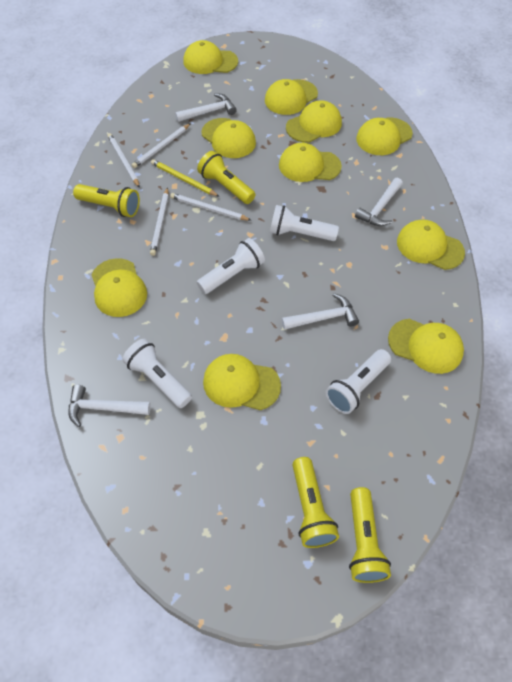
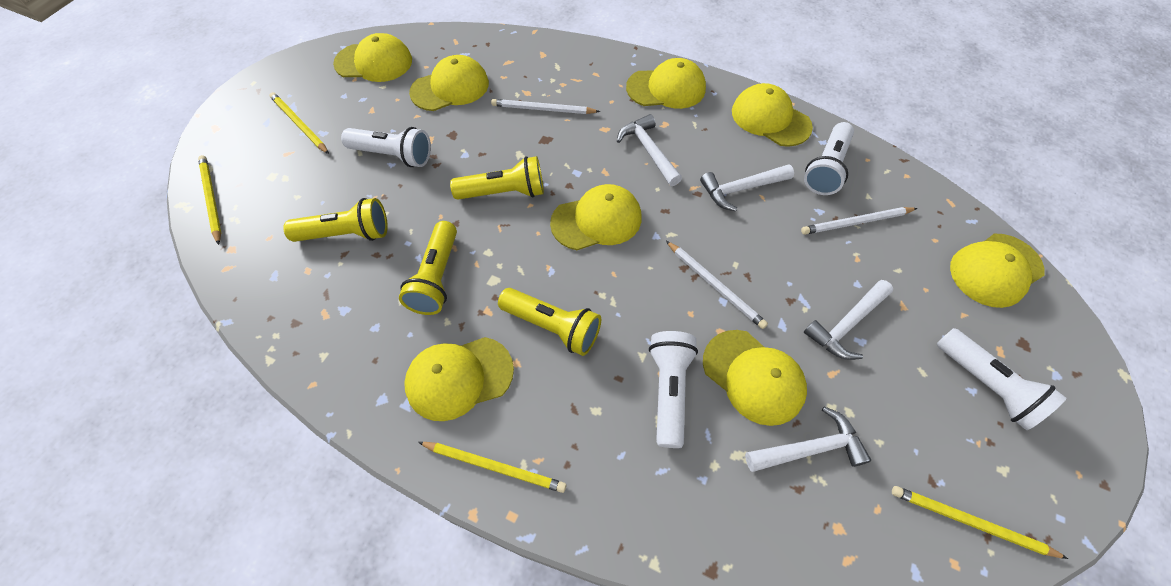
white pencil: [107,133,140,188] [132,123,191,168] [150,187,169,256] [170,193,251,221] = 4 -> [491,99,600,114] [666,241,768,329] [801,207,917,235] = 3
yellow cap: [92,258,147,317] [183,40,238,74] [201,118,256,158] [203,354,281,410] [265,79,318,115] [279,143,342,182] [286,100,342,143] [356,117,413,155] [388,319,464,374] [397,220,465,270] = 10 -> [333,33,412,82] [404,337,514,421] [409,55,489,111] [550,184,642,250] [626,58,706,109] [703,330,807,426] [732,83,813,147] [950,234,1045,308] = 8
yellow pencil: [151,159,220,197] = 1 -> [198,155,221,245] [269,92,329,154] [418,442,566,493] [892,486,1068,559] = 4

